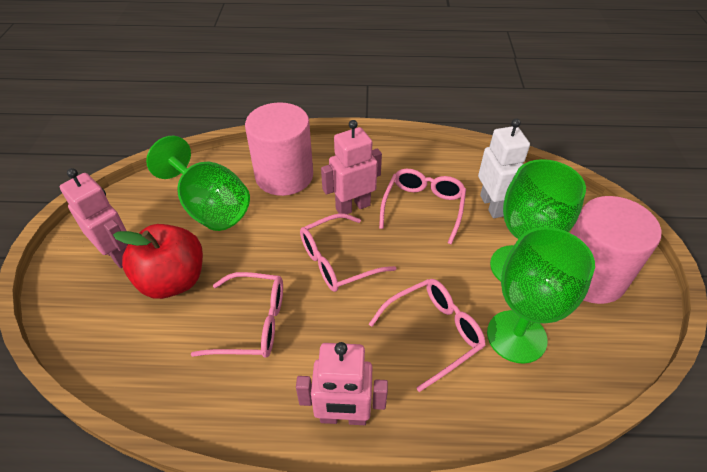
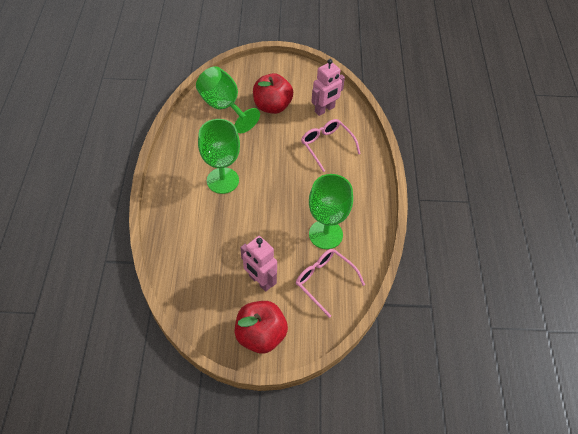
pink cylinder: [245,102,313,196] [570,196,661,304] = 2 -> none = 0
pink glasses: [191,272,283,358] [300,214,396,292] [369,279,486,392] [379,169,466,245] = 4 -> [296,249,365,318] [301,119,361,172] = 2
pink robot: [60,168,128,268] [296,342,388,425] [321,120,382,214] = 3 -> [240,236,277,292] [311,59,345,116] = 2
red apple: [113,224,203,299] = 1 -> [235,301,288,354] [253,73,293,114] = 2
white robot: [478,118,530,218] = 1 -> none = 0

